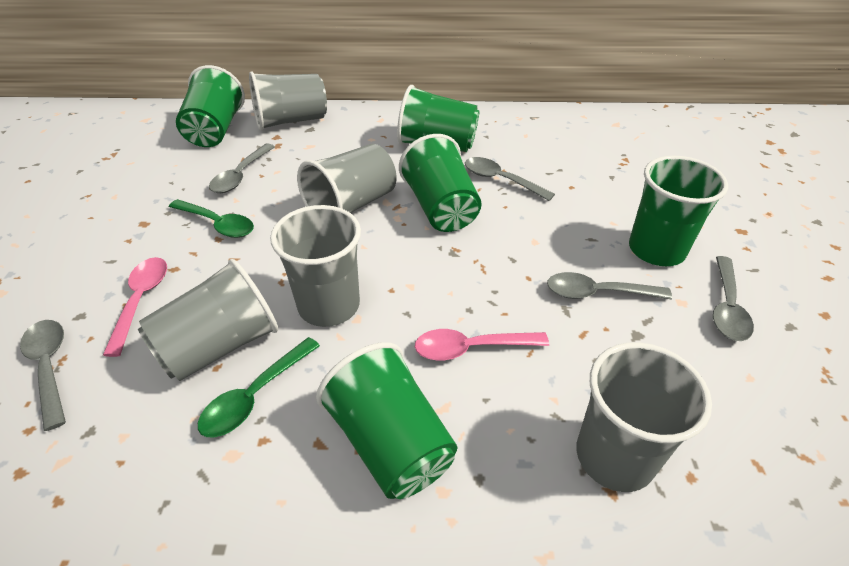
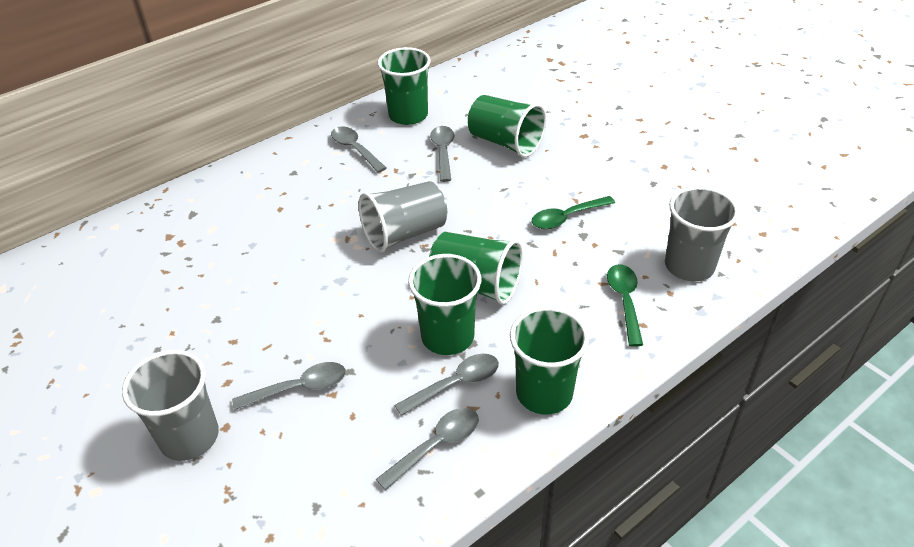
grey cup: [138,259,278,381] [249,71,327,131] [270,205,361,327] [297,144,397,213] [576,342,712,492] = 5 -> [122,350,219,461] [358,181,447,253] [665,186,739,281] = 3
pink spoon: [103,257,167,357] [415,329,549,360] = 2 -> none = 0

